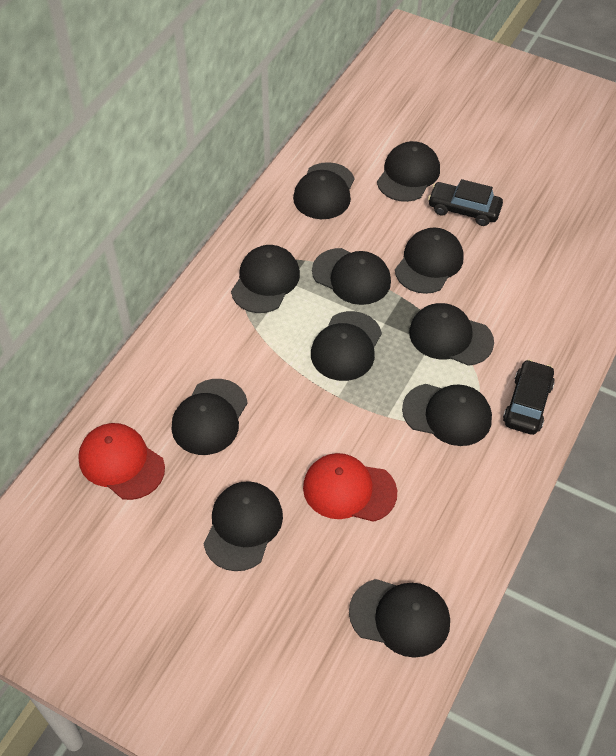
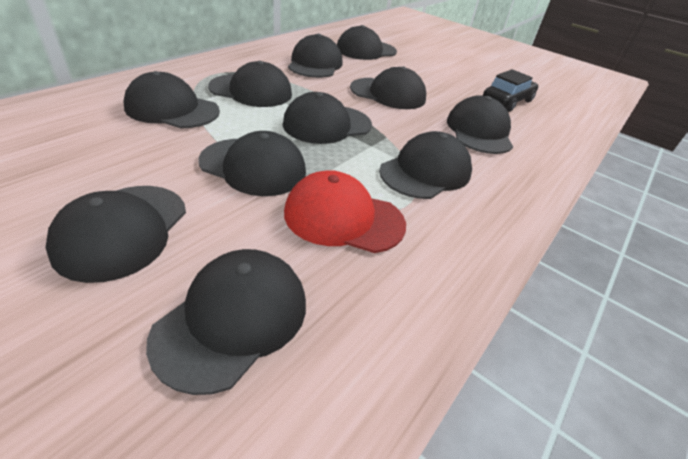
black car: [428,179,503,226] [503,359,555,435] = 2 -> [483,69,538,112] = 1
red cap: [78,423,165,500] [303,453,397,522] = 2 -> [284,170,406,253] = 1

